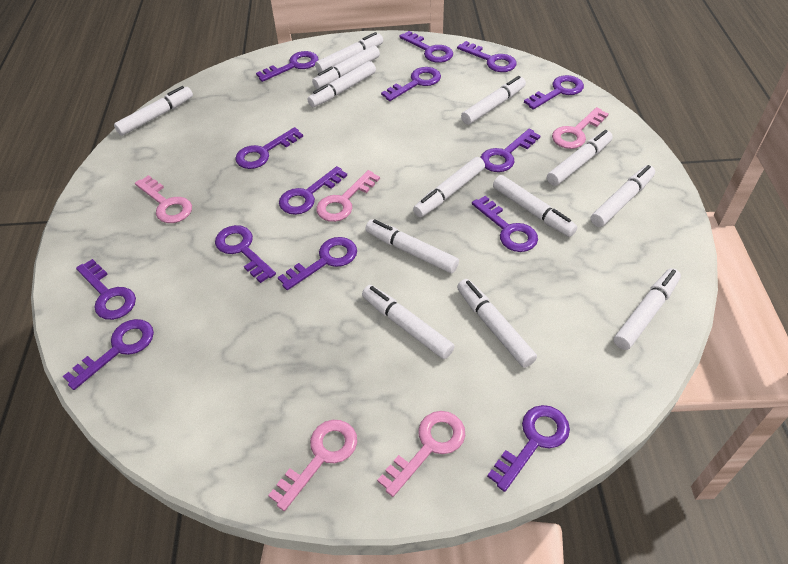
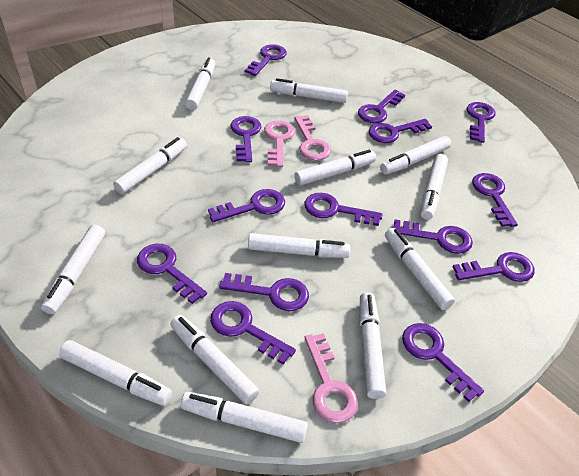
pink key: [135,175,192,223] [268,420,357,511] [316,170,380,222] [377,411,465,497] [552,107,609,149] = 5 -> [264,120,295,167] [294,115,331,161] [304,333,358,423] = 3

